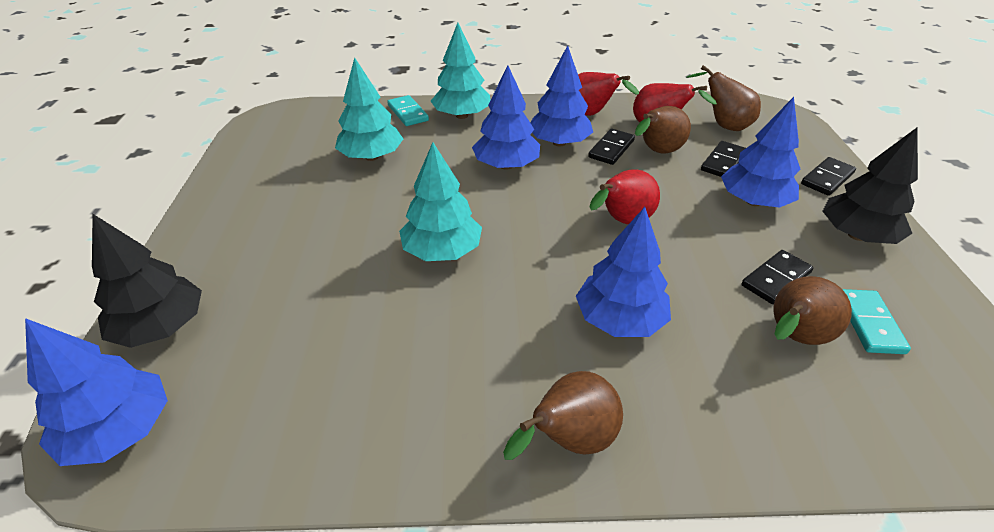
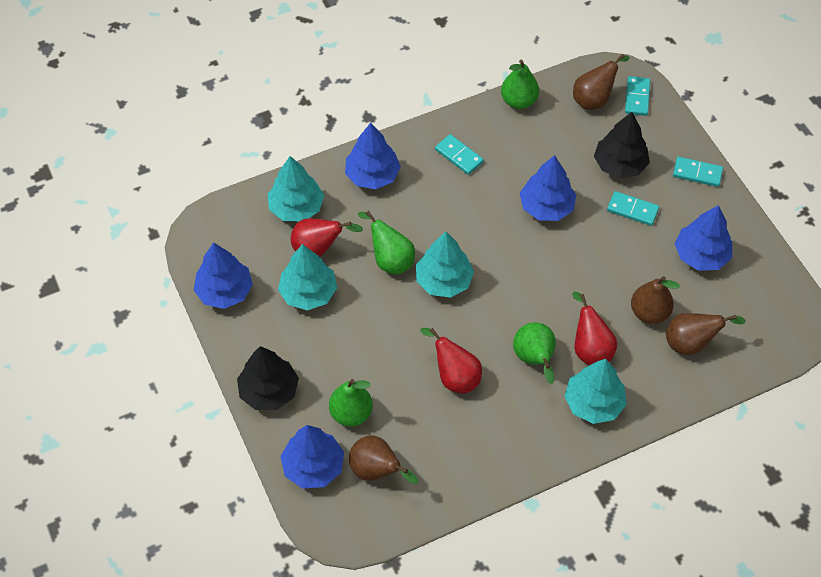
black domino: [588,129,635,165] [701,141,746,177] [741,250,813,304] [801,157,856,196] = 4 -> none = 0
green pear: none = 0 -> [329,379,373,427] [358,211,415,275] [501,60,539,109] [513,322,556,384] = 4
turquoise domino: [387,95,429,126] [843,289,911,354] = 2 -> [435,134,484,175] [607,191,659,226] [625,76,650,116] [673,157,723,187] = 4
turquoise tree: [335,57,403,161] [399,142,482,261] [431,23,490,119] = 3 -> [268,156,324,221] [278,244,337,310] [416,232,474,297] [564,359,627,424] = 4

